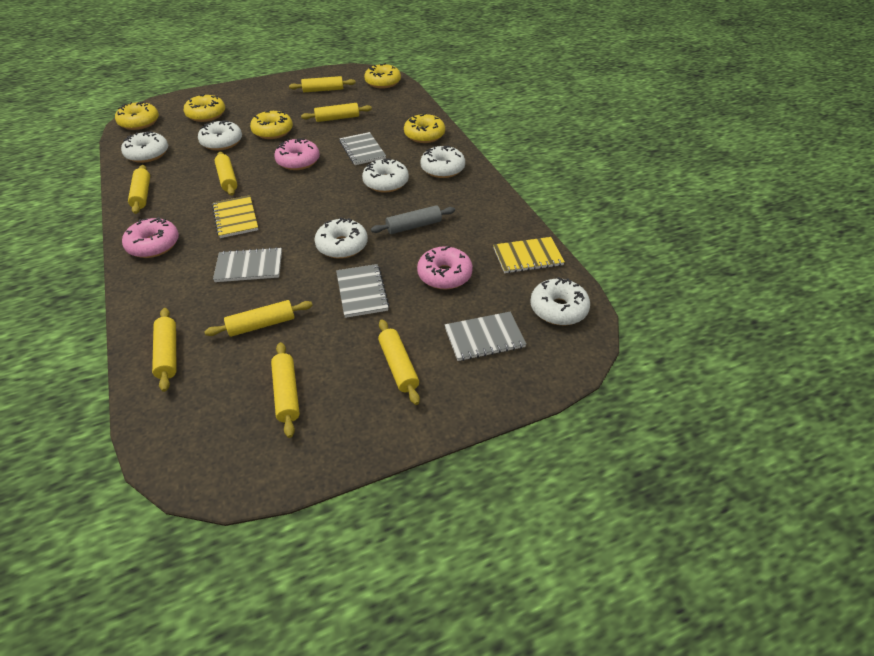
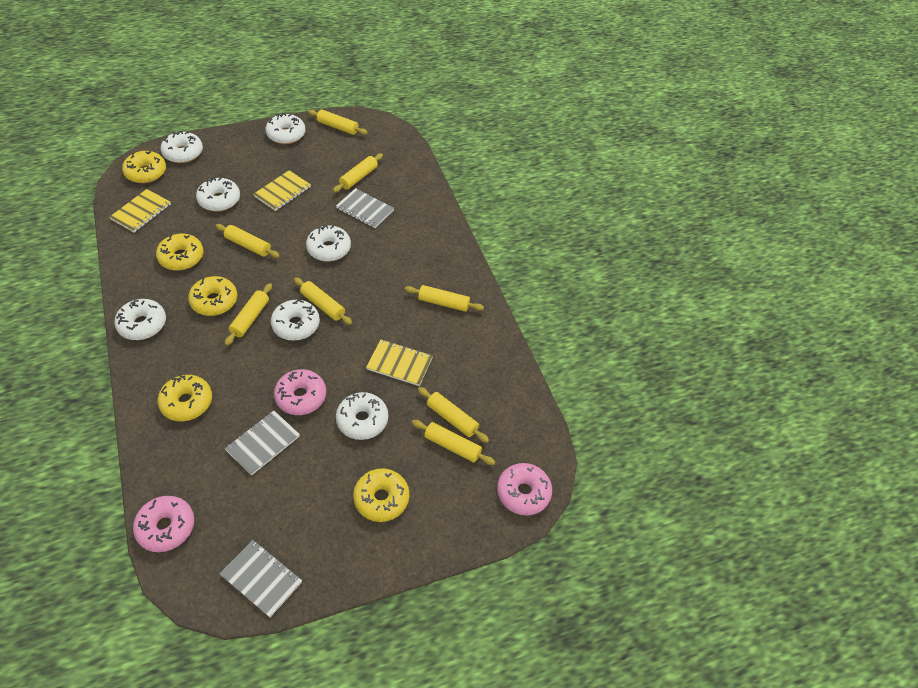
grey notebook: [213,247,282,282] [336,264,389,318] [339,132,386,165] [445,312,526,361] = 4 -> [220,540,302,617] [225,411,300,476] [336,188,394,228] = 3
grey rolling pin: [371,205,455,234] = 1 -> none = 0
white donut: [121,131,168,163] [198,120,242,150] [315,217,368,259] [362,158,409,193] [420,146,465,178] [530,277,590,325] = 6 -> [114,299,166,340] [160,131,203,163] [196,177,240,212] [266,113,306,144] [271,299,320,341] [306,225,351,262] [336,392,388,440] = 7
yellow notebook: [212,195,258,238] [493,237,565,273] = 2 -> [109,189,171,232] [253,170,311,211] [366,339,433,386] = 3

